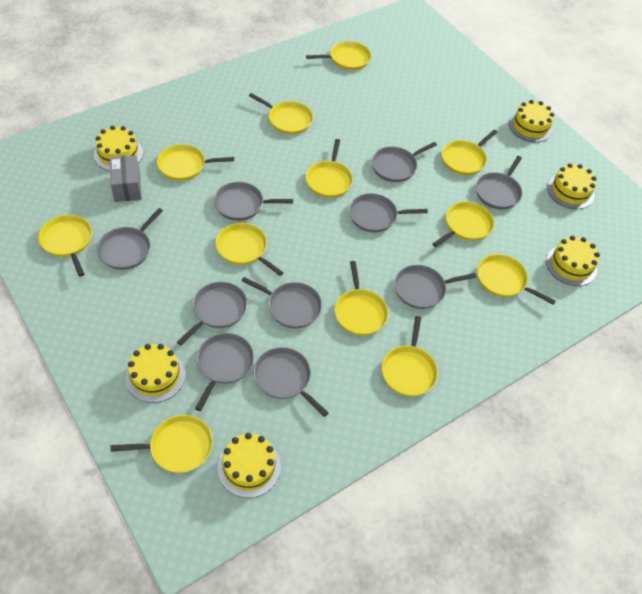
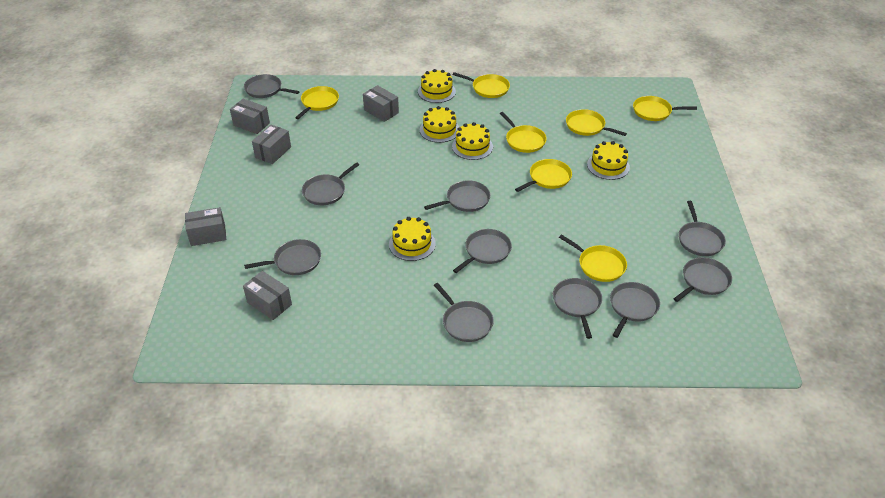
grey box: [110,155,142,202] = 1 -> [185,207,226,246] [230,99,270,134] [243,271,292,320] [252,125,291,164] [363,85,399,122] = 5
yellow cake: [94,126,143,171] [125,344,186,403] [217,433,281,498] [509,100,554,142] [546,236,600,286] [547,163,597,209] = 6 -> [389,217,436,261] [418,69,456,103] [420,106,459,143] [452,122,493,160] [587,141,630,180] = 5
yellow pan: [38,215,92,277] [110,415,213,473] [157,144,234,181] [216,223,284,276] [249,93,313,134] [306,41,371,70] [306,139,353,198] [335,261,388,336] [382,316,438,396] [433,201,495,247] [442,130,498,175] [477,254,556,305] = 12 -> [295,86,339,119] [452,72,510,98] [500,112,547,153] [515,159,572,192] [559,234,627,282] [566,109,627,136] [633,96,697,121] = 7

